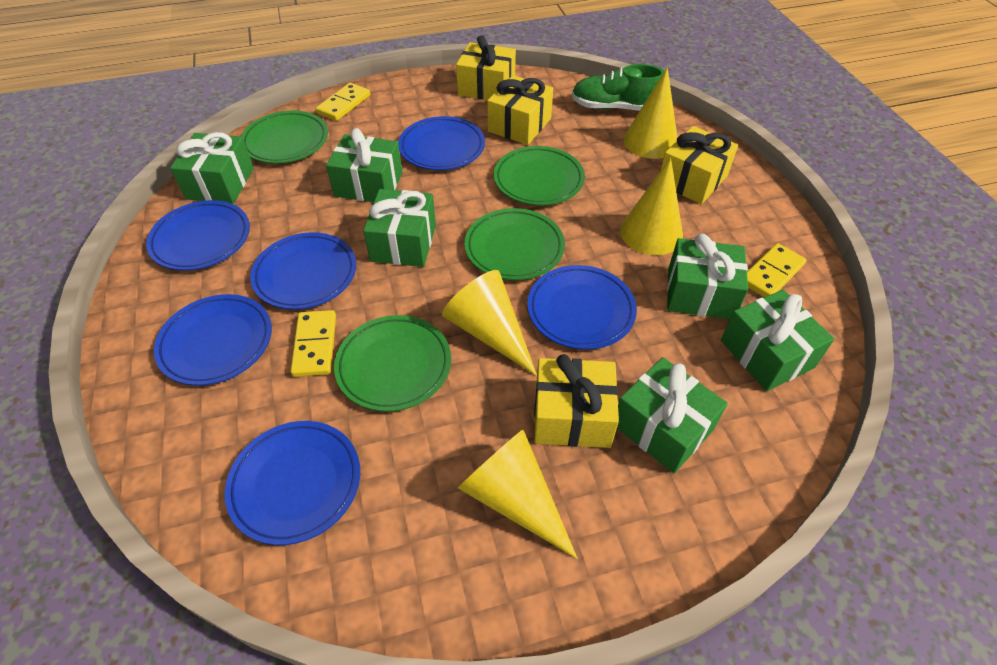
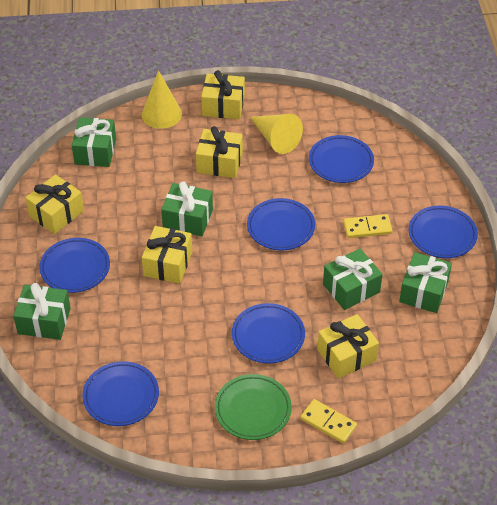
green gift: [170,132,254,204] [326,128,403,202] [363,189,436,267] [617,357,728,473] [667,234,748,319] [721,290,834,391] = 6 -> [13,283,71,340] [72,118,116,167] [161,181,213,236] [323,249,383,310] [399,252,452,313] = 5
green plate: [241,111,328,163] [334,315,451,412] [465,208,565,280] [494,146,585,205] = 4 -> [215,374,292,440] = 1
green shoe: [572,64,664,111] = 1 -> none = 0
yellow cone: [442,270,537,376] [458,429,577,559] [620,158,683,255] [623,67,678,159] = 4 -> [142,70,182,129] [250,114,303,154] = 2
yellow domino: [290,310,336,377] [316,83,370,121] [747,243,807,297] = 3 -> [300,399,357,444] [343,214,392,238] = 2
yellow gift: [456,35,516,100] [487,75,553,145] [534,354,619,448] [661,126,738,204] = 4 -> [25,174,84,234] [142,226,192,284] [196,126,243,178] [201,70,245,119] [317,314,379,379] = 5

